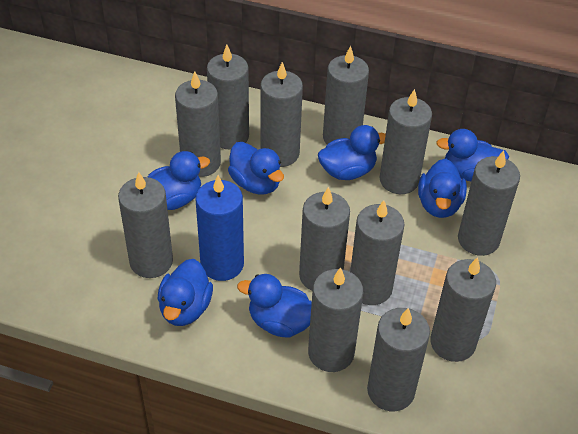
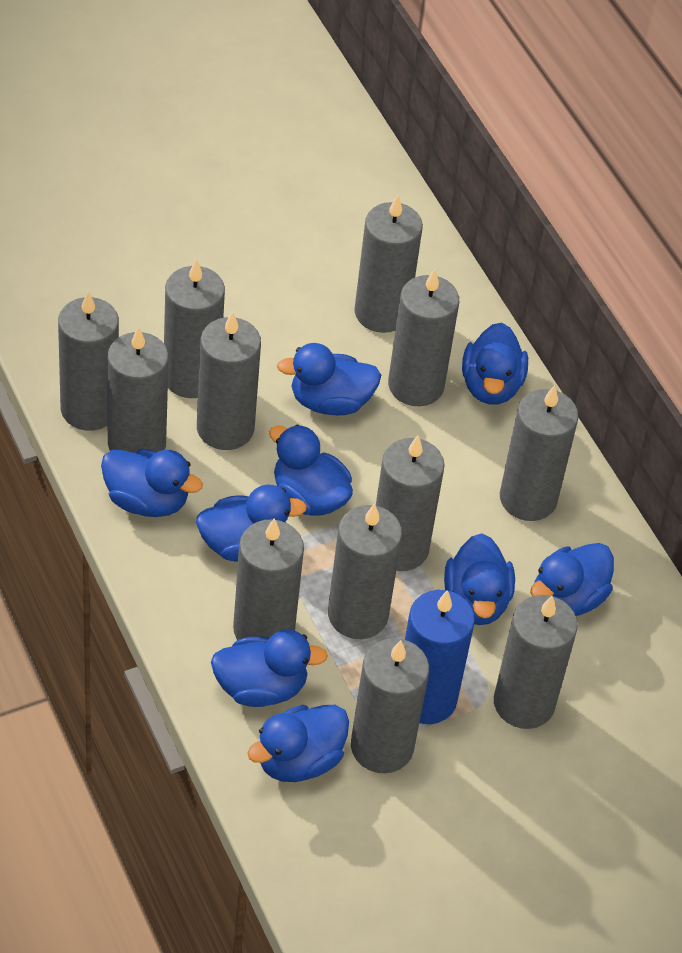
blue duck: [148,151,210,210] [157,259,213,326] [228,142,284,195] [237,274,312,337] [318,125,386,180] [418,159,467,218] [436,129,509,181] = 7 -> [101,449,203,517] [196,484,307,562] [211,629,328,707] [247,705,349,782] [269,424,353,516] [277,343,381,416] [444,533,515,625] [462,323,528,404] [530,543,614,616] = 9

